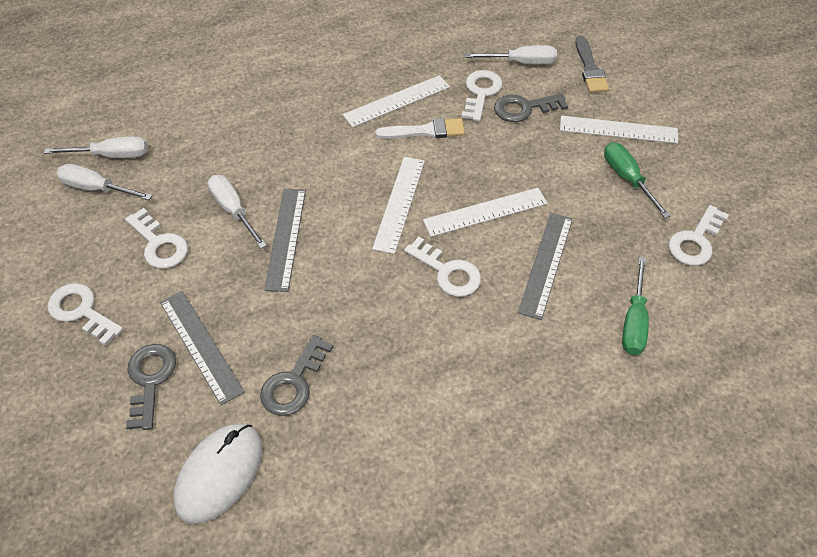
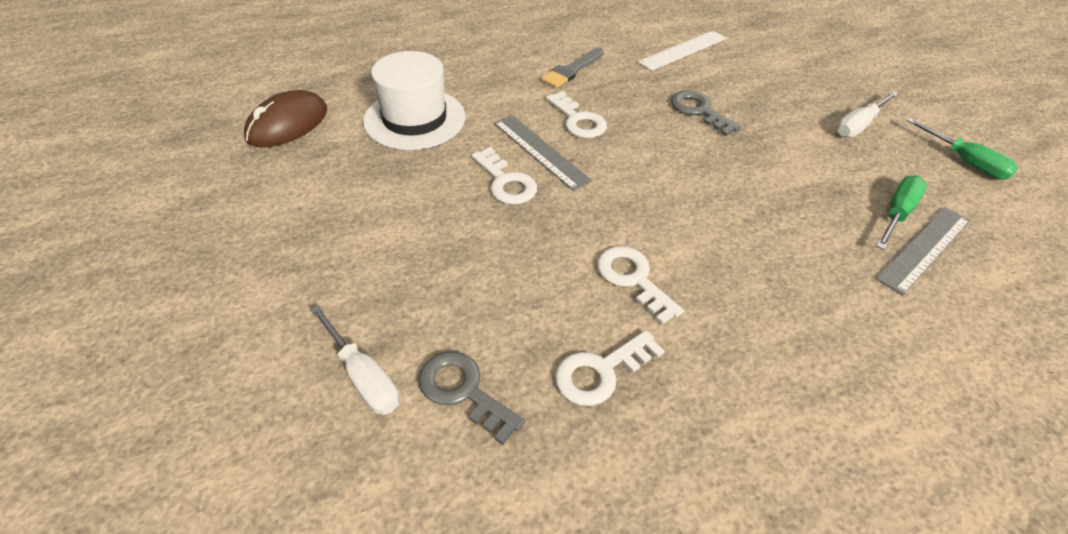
brown mouse: none = 0 -> [244,90,327,147] = 1
grey key: [126,344,176,430] [260,335,333,416] [494,94,568,122] = 3 -> [418,351,525,445] [671,90,741,136] = 2
grey ruler: [160,291,245,405] [264,189,306,292] [518,213,573,320] = 3 -> [494,115,592,191] [876,207,970,295] = 2
white brush: [375,118,465,139] = 1 -> none = 0
white hat: none = 0 -> [363,51,465,150] = 1
white key: [48,283,123,346] [125,208,188,269] [404,237,481,297] [461,70,503,122] [668,205,729,266] = 5 -> [471,147,537,205] [546,91,607,138] [555,330,664,406] [597,246,684,325] = 4
white mouse: [174,423,262,524] = 1 -> none = 0
white ruler: [343,75,450,128] [372,157,425,254] [423,188,548,237] [560,116,678,144] = 4 -> [638,31,727,71] = 1
white screwdriver: [44,136,147,158] [56,164,152,200] [208,175,267,249] [465,45,557,64] = 4 -> [310,305,399,415] [837,91,898,137] = 2

